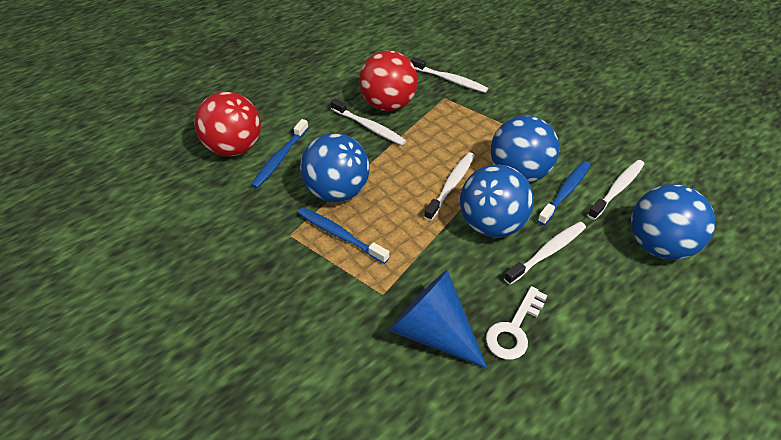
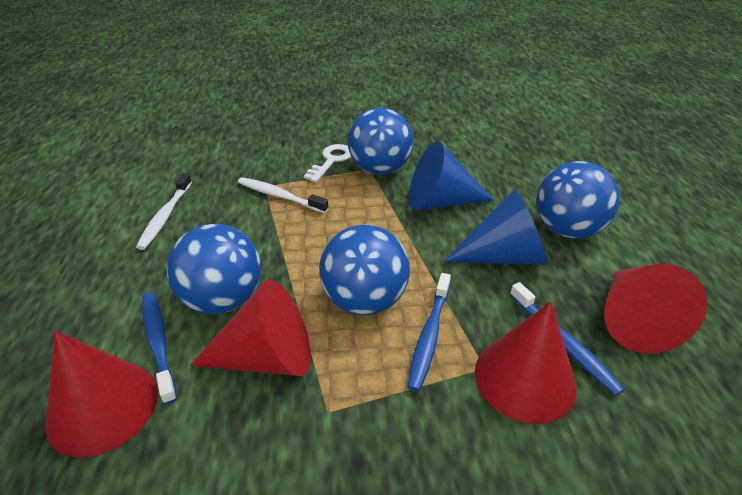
blue cone: [388,270,487,368] = 1 -> [409,141,494,211] [444,189,547,265] = 2
red ball: [194,92,261,157] [359,50,418,111] = 2 -> none = 0
red cone: none = 0 -> [45,331,158,457] [190,280,311,376] [475,302,577,424] [604,264,707,354] = 4
white toothbrush: [331,99,406,145] [411,57,488,93] [424,152,475,221] [504,222,586,285] [588,160,644,220] = 5 -> [136,173,192,250] [238,177,328,213] = 2

